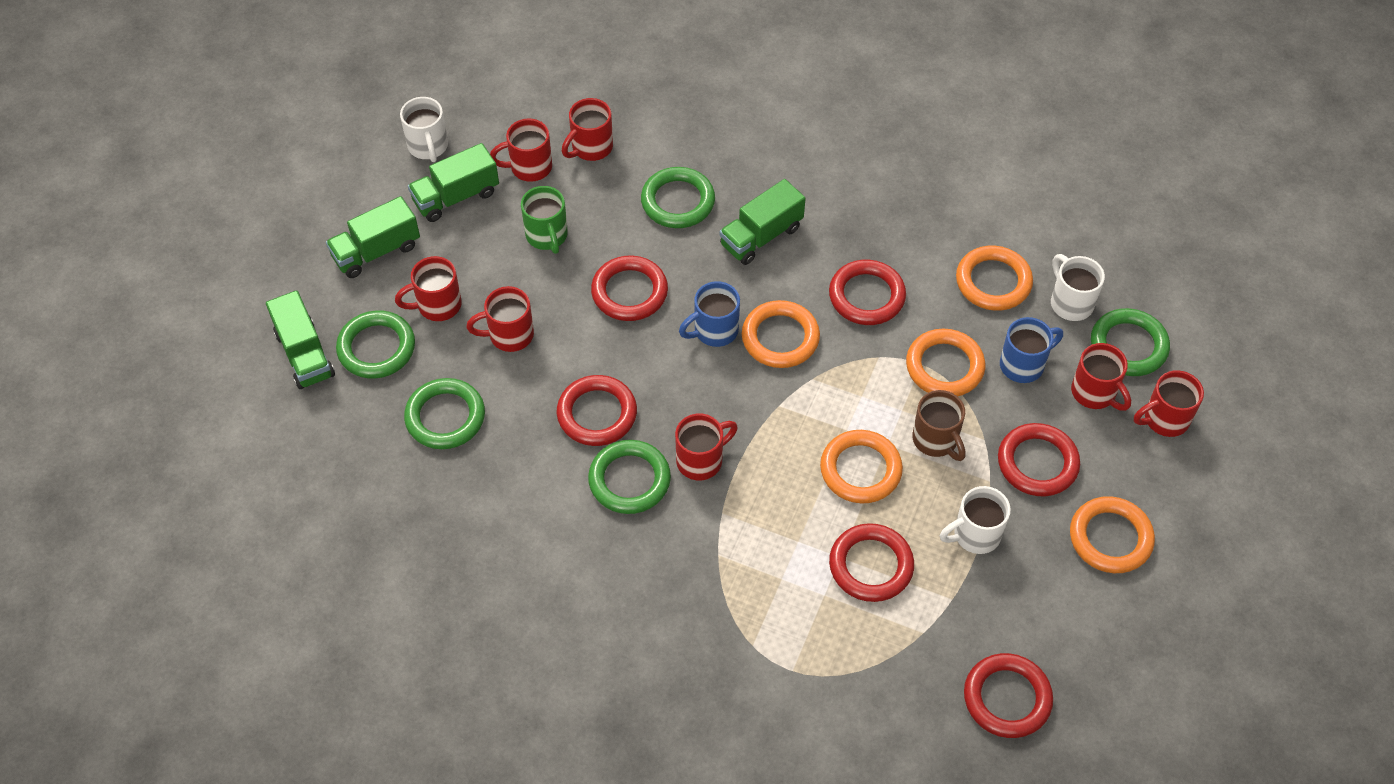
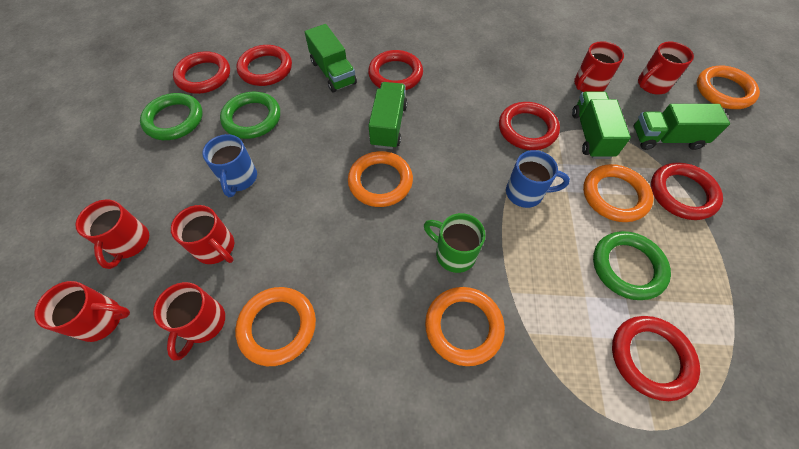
brown mug: [912,390,966,461] = 1 -> none = 0
green ring: [336,310,415,379] [404,378,485,449] [588,440,671,514] [641,167,715,228] [1091,308,1170,376] = 5 -> [140,93,203,140] [220,92,280,139] [593,231,671,300] = 3
red mug: [395,256,462,321] [466,286,534,352] [490,118,552,182] [562,98,613,161] [675,413,738,480] [1071,343,1131,411] [1134,370,1204,437] = 7 -> [34,281,130,342] [76,199,149,269] [153,282,225,361] [171,205,234,264] [574,41,624,92] [638,42,694,94] = 6
white mug: [400,97,448,162] [940,486,1011,554] [1051,254,1105,321] = 3 -> none = 0

